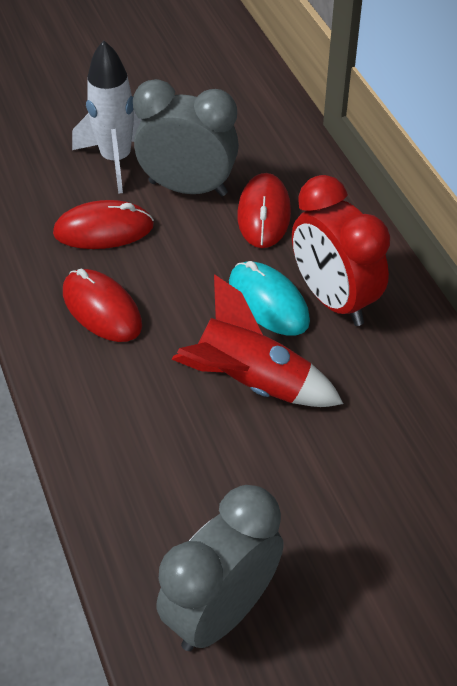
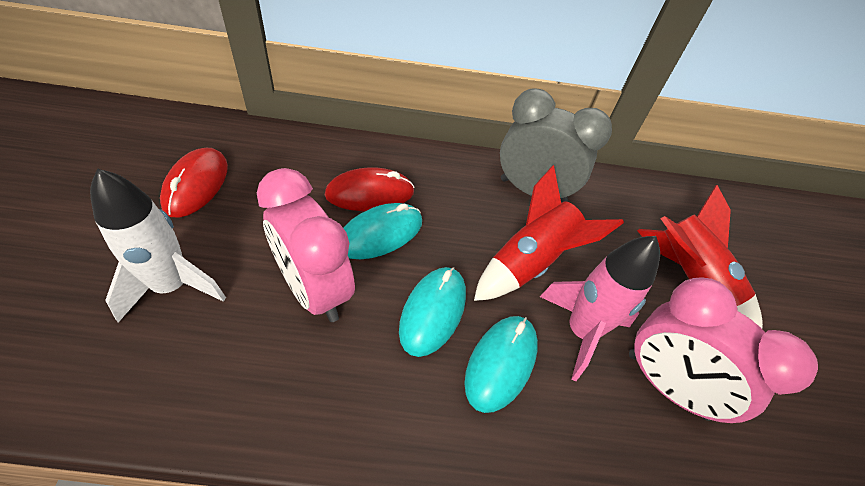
grey clock: [133,79,239,196] [156,485,284,651] = 2 -> [500,88,612,203] = 1
pink clock: none = 0 -> [257,168,355,322] [629,277,818,423] = 2
pink rocket: none = 0 -> [540,236,660,381] = 1
red clock: [292,175,390,326] = 1 -> none = 0
red mouse: [53,200,154,249] [63,268,142,342] [237,173,291,248] = 3 -> [160,148,228,217] [325,167,415,211] = 2
red rocket: [172,274,343,407] = 1 -> [474,165,624,301] [637,185,763,328] = 2
turquoise mouse: [229,261,310,336] = 1 -> [344,203,422,259] [399,267,466,357] [464,316,538,413] = 3

